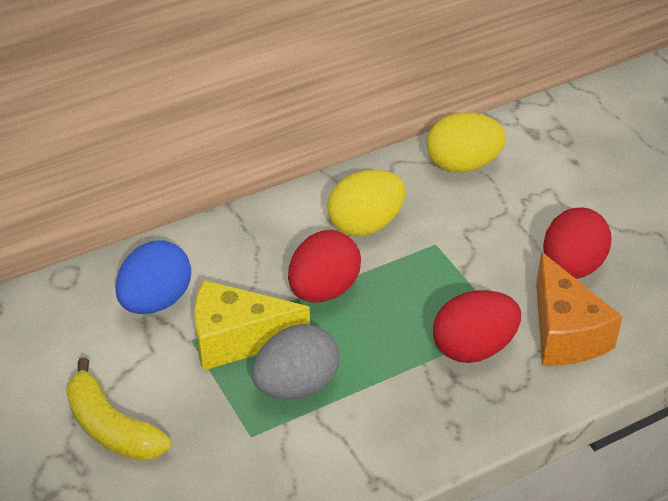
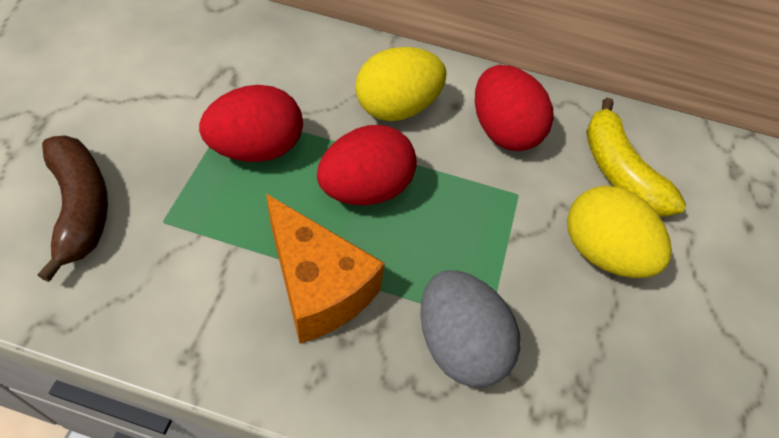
blue egg: [115,240,191,314] = 1 -> none = 0
brown banana: none = 0 -> [37,135,108,282] = 1
yellow cheese: [194,280,310,371] = 1 -> none = 0

